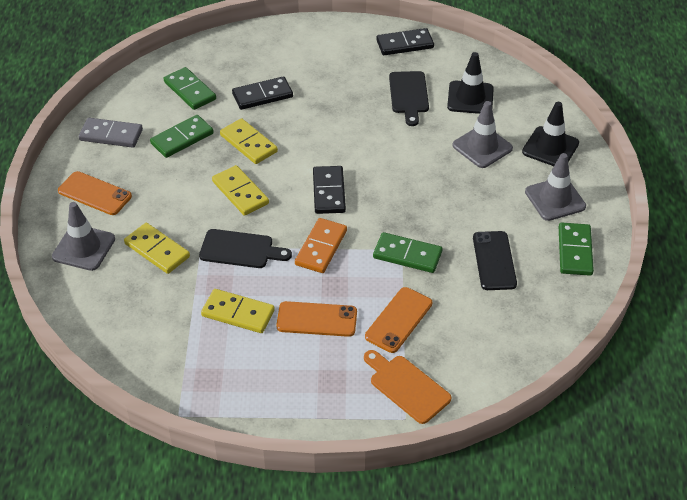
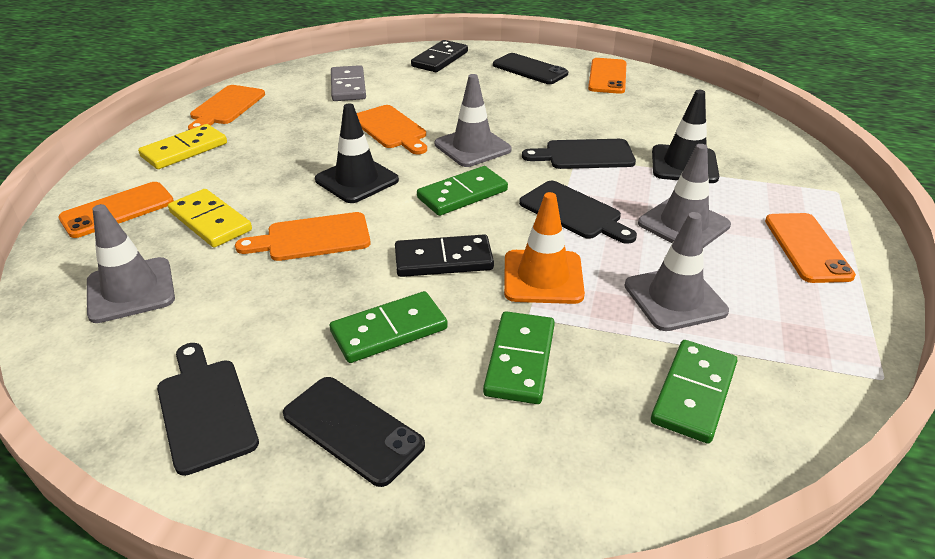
black cutting board: [199,229,292,268] [389,71,429,126] = 2 -> [157,343,259,476] [519,181,637,244] [522,139,636,169] = 3
black domino: [232,76,293,110] [313,166,346,214] [376,28,434,55] = 3 -> [395,234,494,277] [411,40,468,72] = 2
black phone: [473,231,517,290] = 1 -> [283,377,425,487] [493,53,568,84] = 2
grey traffic cone: [52,202,115,271] [452,101,513,168] [525,153,586,221] = 3 -> [87,204,175,323] [435,74,511,167] [624,212,729,331] [638,144,731,248] = 4
orange cutting board: [364,350,451,424] = 1 -> [188,85,265,130] [235,212,371,261] [357,105,427,154] = 3
orange domino: [295,218,347,273] = 1 -> none = 0
orange traffic cone: none = 0 -> [504,192,585,304] = 1
yellow domino: [124,223,190,274] [201,289,275,333] [212,165,269,216] [220,118,278,164] = 4 -> [138,124,227,169] [168,189,252,247] = 2

